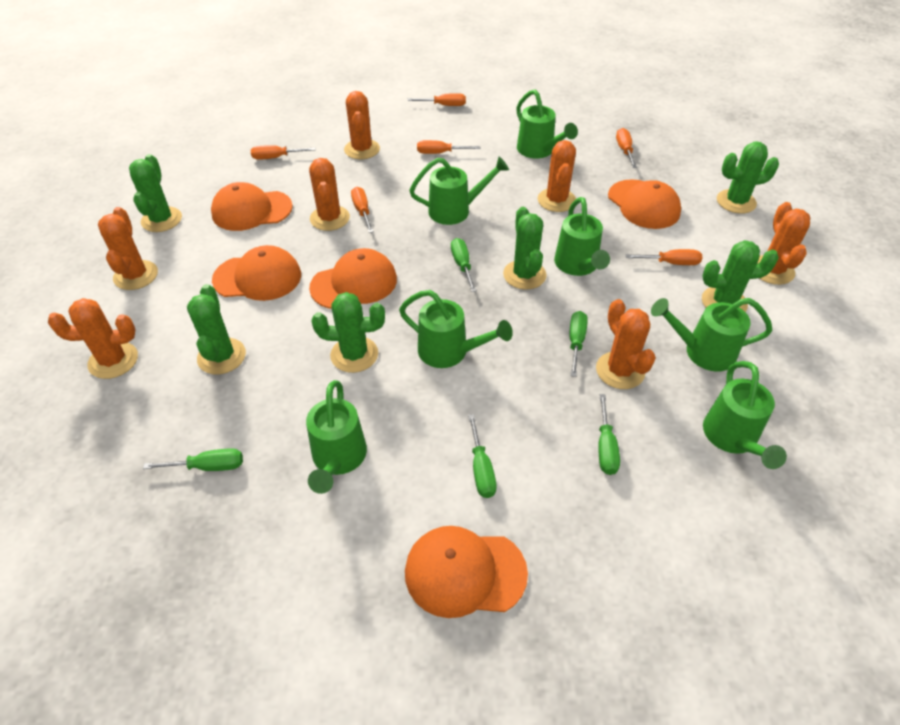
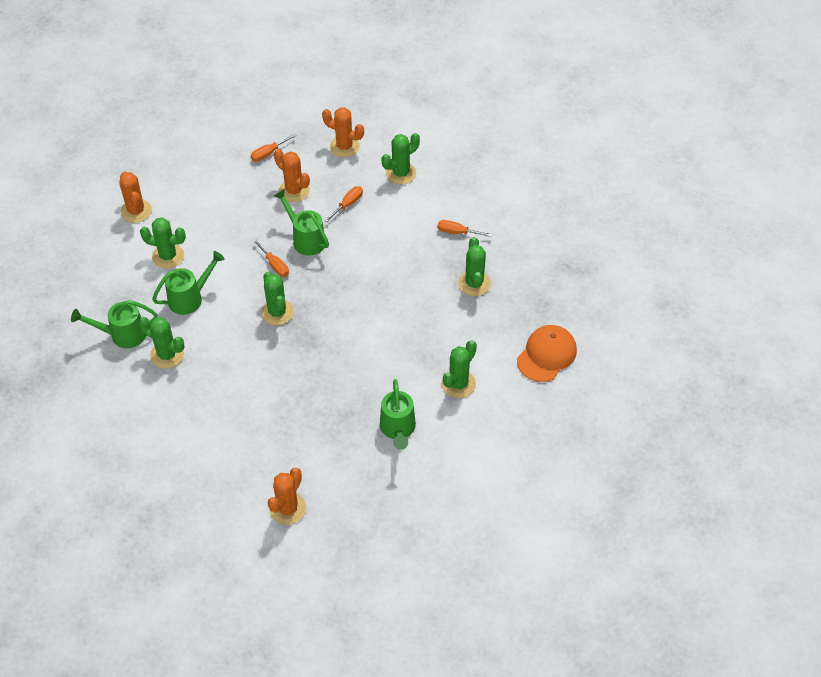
green screwdriver: [143,448,243,471] [451,238,477,292] [468,414,497,498] [570,311,588,377] [598,394,620,475] = 5 -> none = 0
green watering can: [306,380,367,494] [399,290,513,368] [409,157,509,225] [516,89,578,158] [554,197,610,276] [651,298,773,372] [703,361,787,469] = 7 -> [71,300,158,348] [152,251,225,315] [274,189,329,256] [380,379,416,450] = 4
orange cactus: [48,298,138,379] [98,207,158,290] [309,158,350,231] [344,91,380,159] [538,140,576,212] [596,299,656,389] [757,202,810,285] = 7 -> [119,171,152,223] [268,467,306,525] [274,149,310,202] [322,107,364,157] = 4
orange cap: [211,182,293,231] [212,245,301,301] [309,248,397,309] [405,526,528,618] [608,179,681,229] = 5 -> [517,325,577,382] = 1
orange screwdriver: [251,145,316,160] [351,187,374,233] [407,93,466,106] [417,140,480,154] [616,128,637,168] [626,249,702,265] = 6 -> [251,134,297,162] [253,239,289,277] [324,186,363,222] [437,220,492,237] = 4

